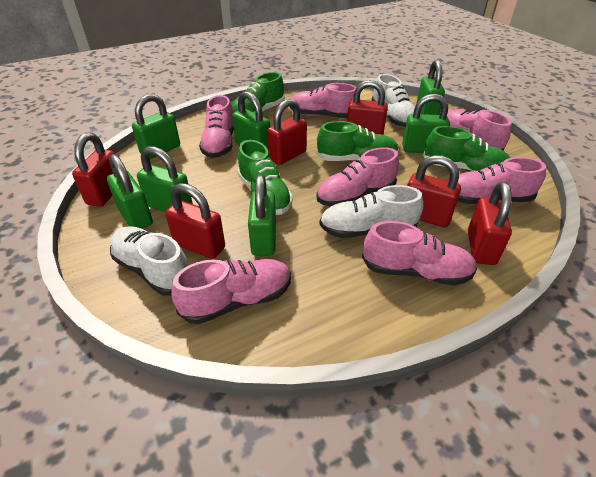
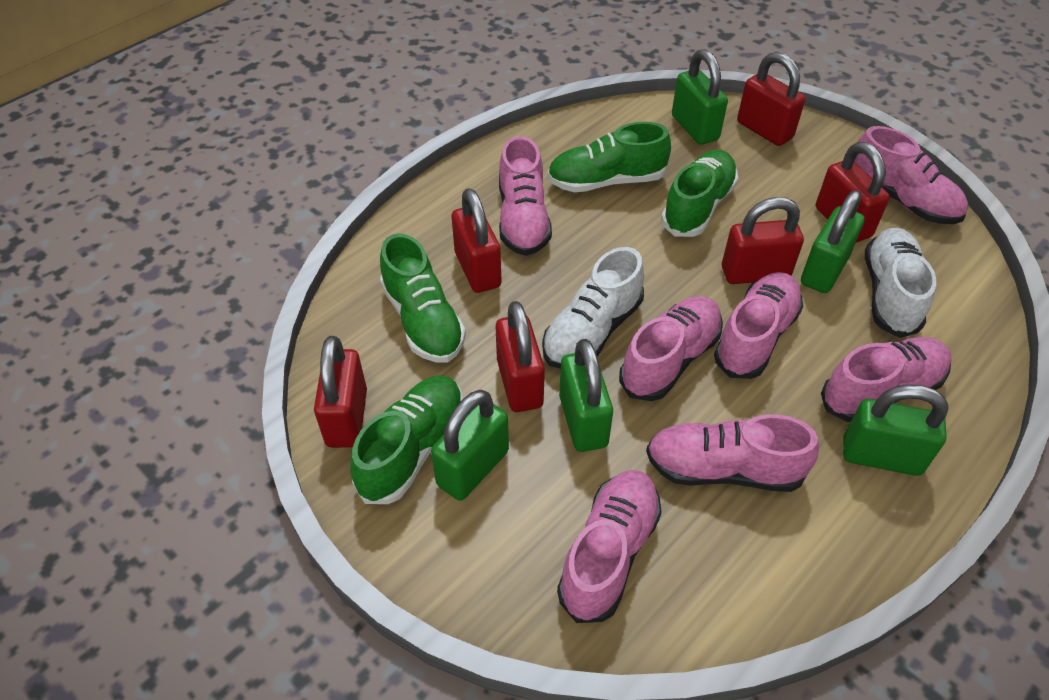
green padlock: [107,154,153,229] [132,94,180,159] [137,146,193,212] [232,91,270,149] [248,174,276,256] [402,94,450,153] [417,60,445,115] = 7 -> [431,390,509,501] [559,339,613,452] [672,49,728,145] [801,190,865,293] [843,384,948,476] = 5
white shoe: [110,226,189,296] [320,185,423,238] [372,74,415,128] = 3 -> [542,247,644,369] [865,228,936,338] = 2

